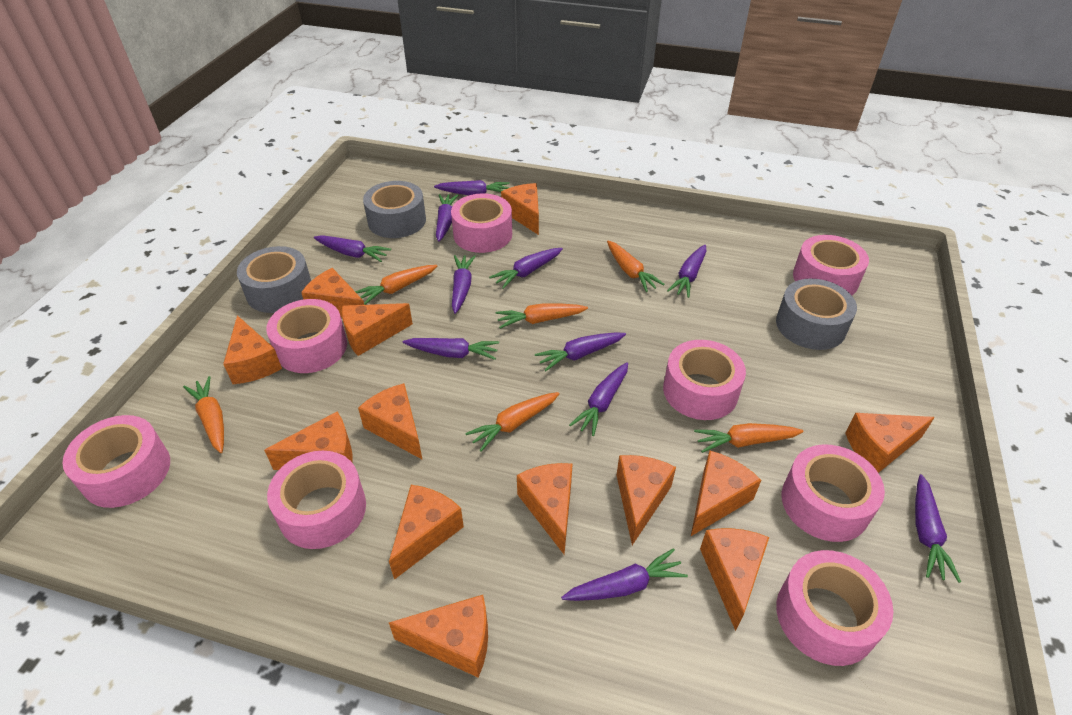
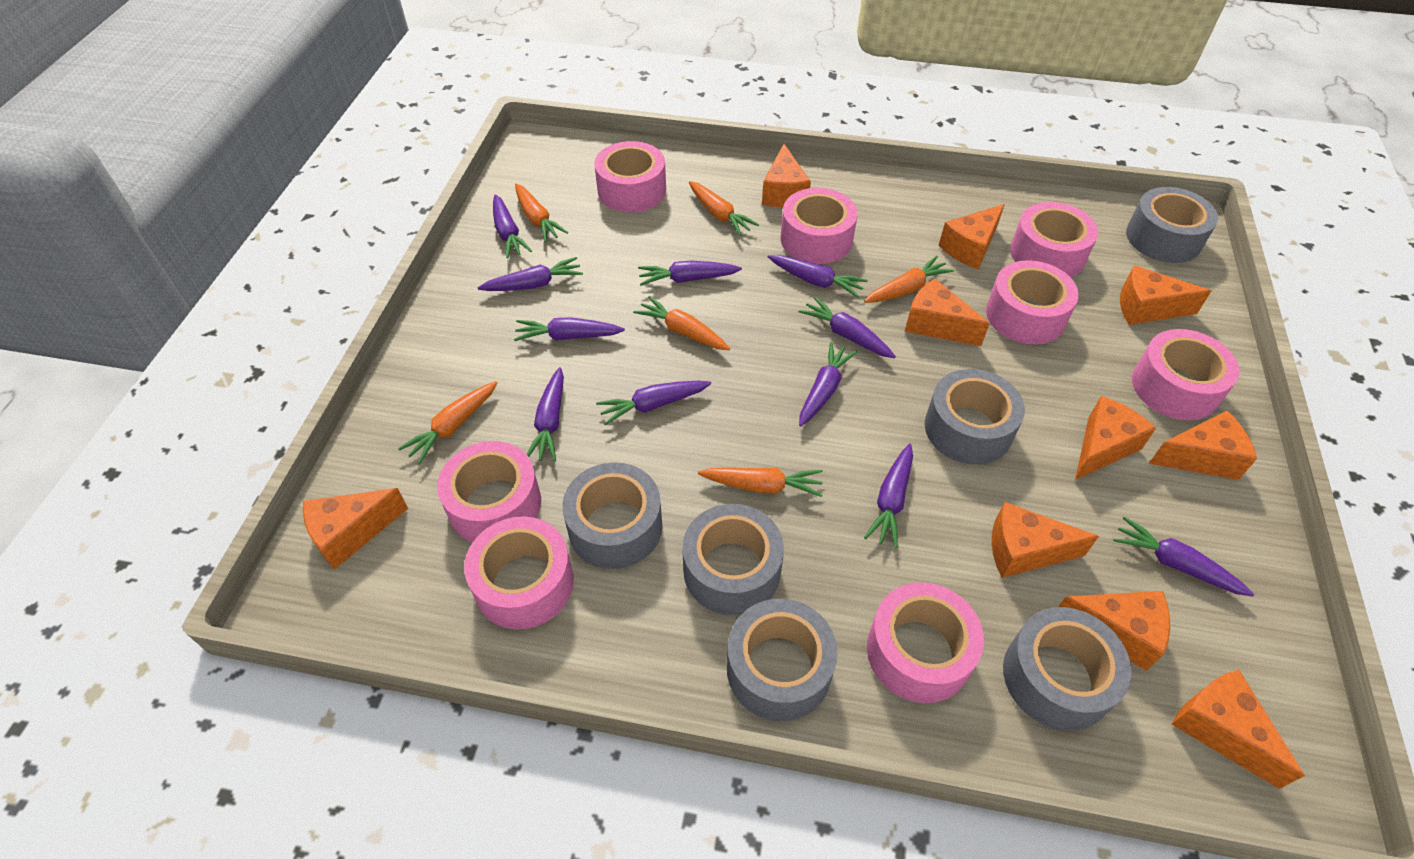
grey tape: [237,246,311,313] [363,181,426,238] [776,279,857,350] = 3 -> [562,462,662,569] [682,504,784,615] [727,599,838,721] [925,369,1025,465] [1003,607,1132,731] [1126,187,1218,263] = 6
orange cheese: [223,315,282,384] [264,412,353,470] [301,268,364,317] [342,303,413,356] [358,383,423,460] [389,485,464,580] [389,595,488,678] [501,183,539,235] [517,463,573,555] [617,455,676,545] [691,451,761,536] [700,528,769,631] [845,413,935,473] = 13 -> [303,488,408,570] [762,144,811,208] [905,279,990,346] [939,204,1005,270] [992,502,1099,578] [1058,591,1170,671] [1075,396,1156,480] [1120,266,1211,325] [1149,411,1257,480] [1171,669,1305,789] = 10

